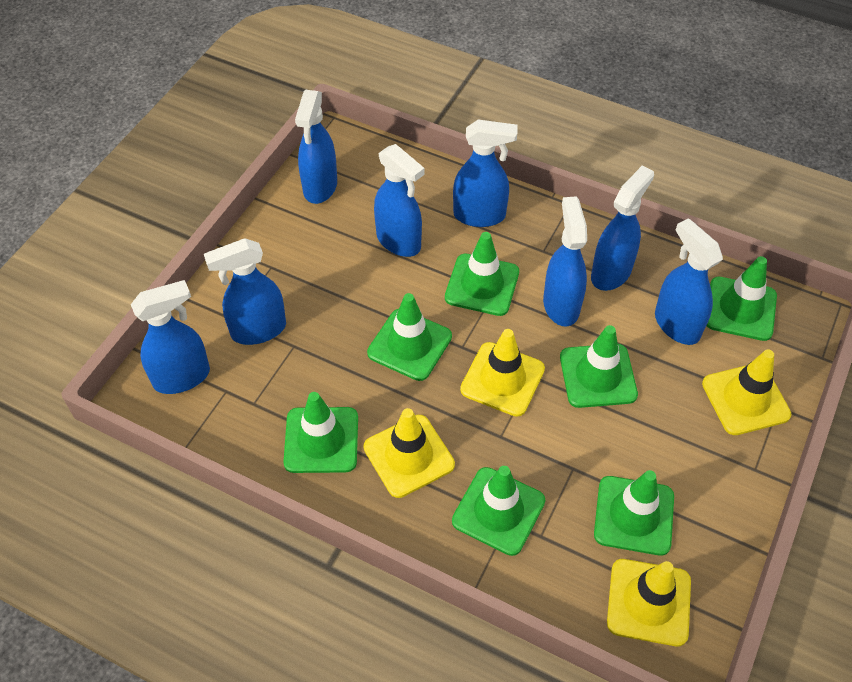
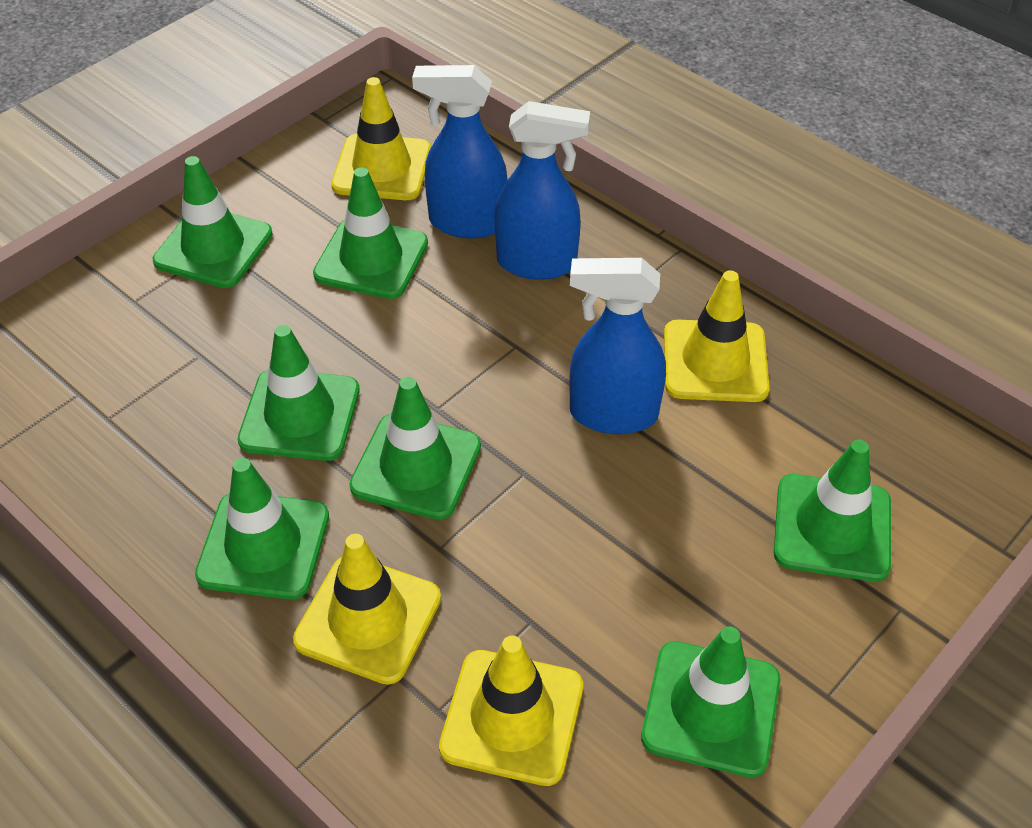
blue spray bottle: [131,280,210,394] [204,238,286,345] [295,90,337,204] [374,144,425,257] [453,120,518,227] [543,196,587,326] [591,166,654,291] [655,218,723,345] = 8 -> [412,65,508,238] [495,101,590,280] [569,258,666,434] = 3

